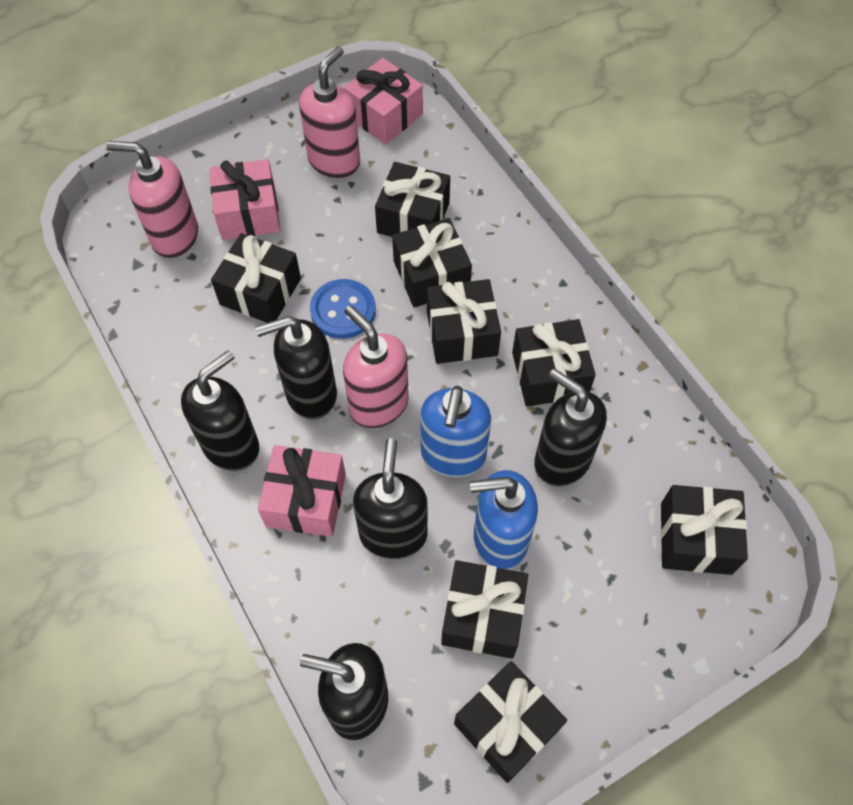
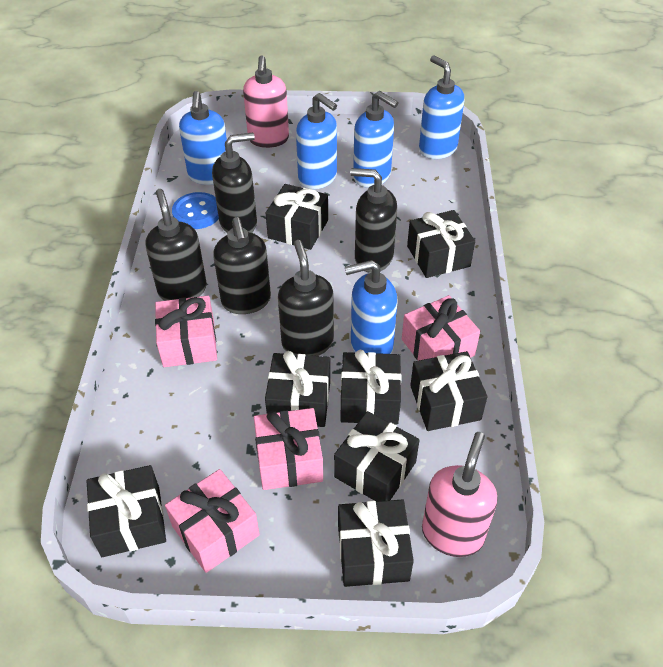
blue soap dispenser: [420,386,491,478] [470,470,538,570] = 2 -> [179,91,227,185] [296,93,337,189] [345,260,397,354] [353,91,398,188] [419,56,464,159] = 5
pink gift: [209,159,281,240] [258,445,346,537] [344,58,423,144] = 3 -> [155,296,217,367] [165,469,260,573] [254,408,323,490] [402,295,480,361] = 4
pink soap dispenser: [107,141,198,258] [299,46,360,178] [343,305,409,428] = 3 -> [243,55,289,148] [422,432,497,557] = 2

